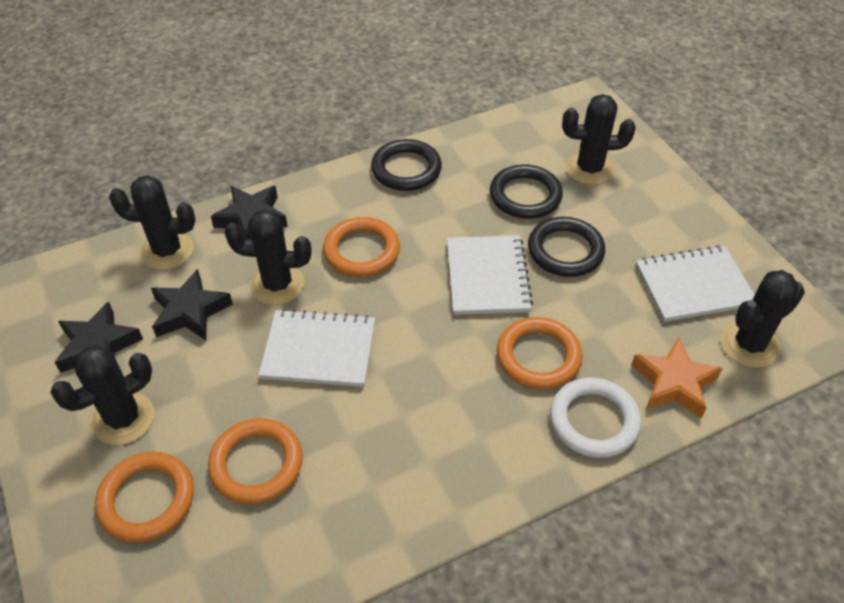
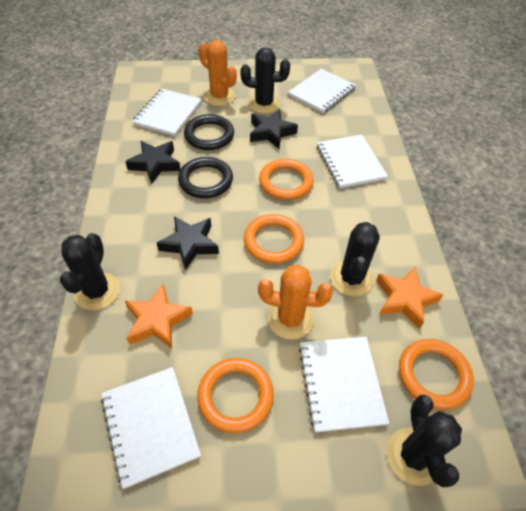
black cactus: [50,345,154,445] [109,175,196,270] [225,209,311,305] [562,94,636,185] [721,270,805,368] = 5 -> [60,233,120,310] [240,47,290,114] [330,222,380,296] [387,395,462,487] = 4
black ring: [371,139,442,191] [490,164,563,219] [528,217,605,277] = 3 -> [178,157,233,198] [184,114,234,150] = 2
orange cactus: none = 0 -> [198,40,237,106] [258,265,333,340] = 2
orange star: [631,337,723,419] = 1 -> [125,283,193,349] [376,267,443,329] = 2
white notebook: [259,309,375,387] [447,235,533,315] [636,245,755,322] = 3 -> [101,367,201,489] [132,89,202,136] [288,69,356,113] [299,337,389,433] [317,135,388,188] = 5
white ring: [550,377,641,458] = 1 -> none = 0

